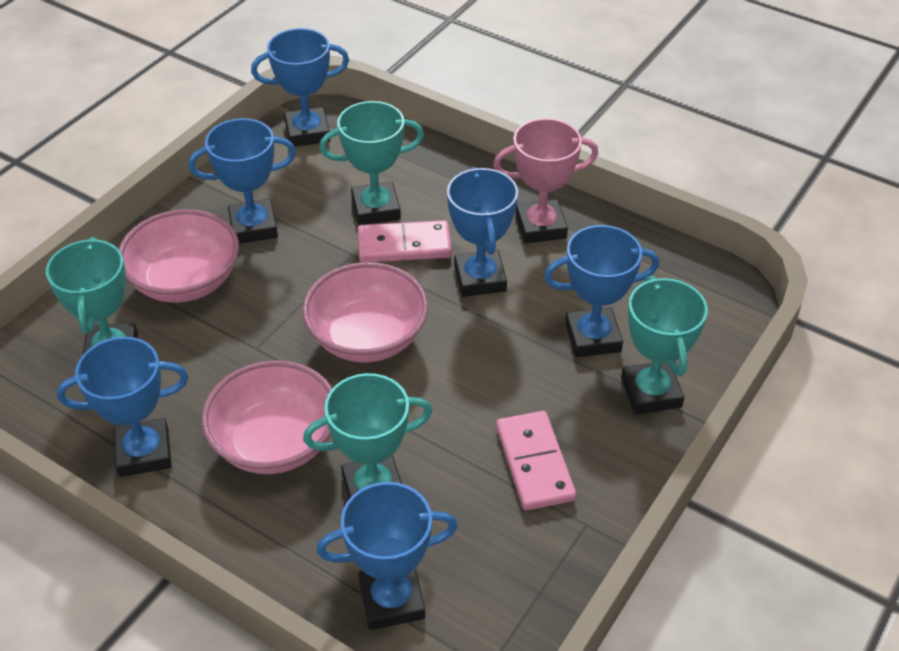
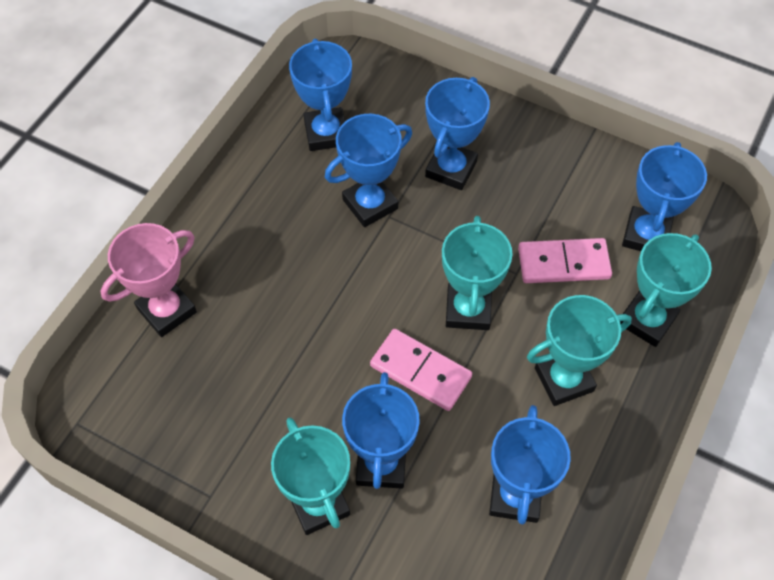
pink bowl: [119,209,239,303] [202,360,332,474] [302,262,428,362] = 3 -> none = 0

